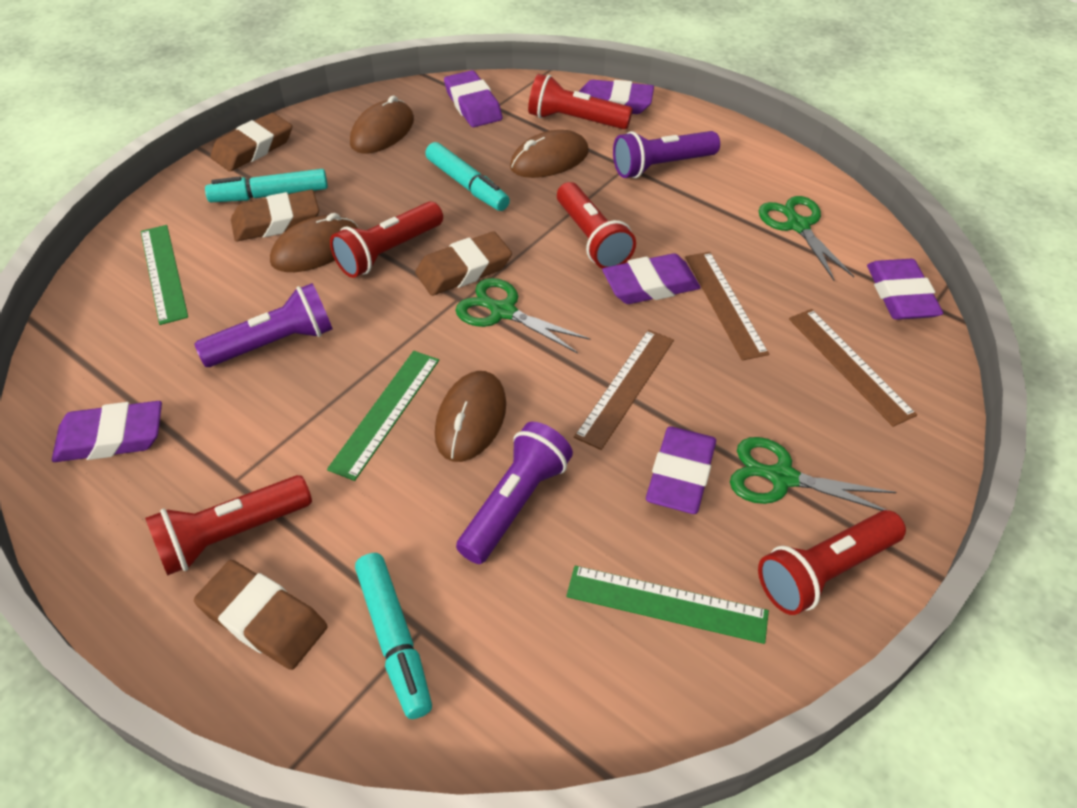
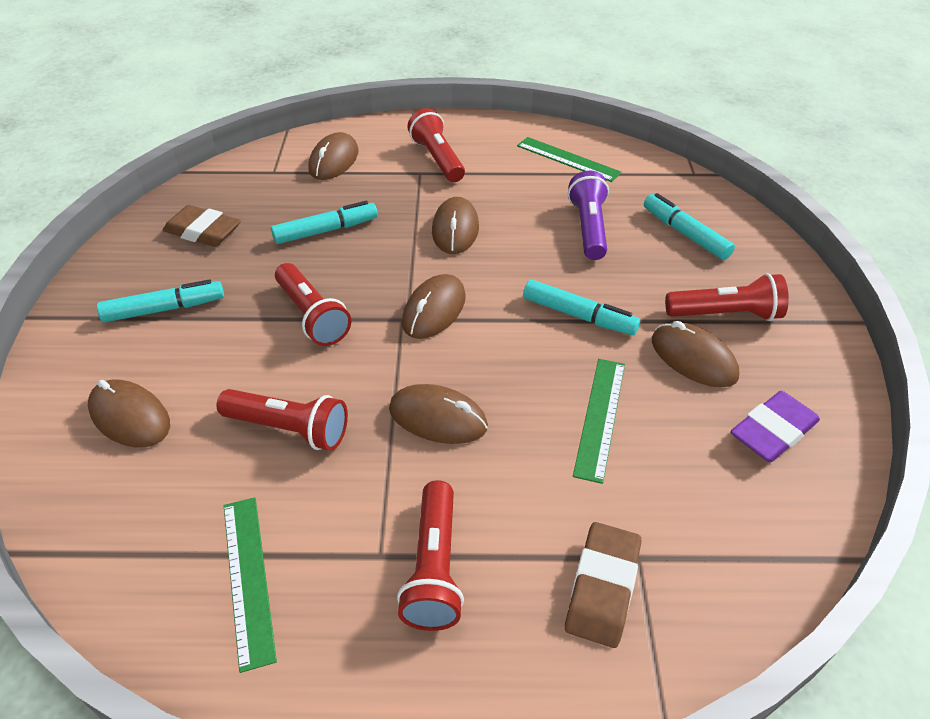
brown eraser: [194,560,327,670] [210,113,292,171] [231,190,319,241] [415,231,512,296] = 4 -> [163,205,241,247] [565,522,641,648] = 2
brown mouse: [270,213,358,272] [350,95,414,154] [435,371,506,462] [510,130,589,178] = 4 -> [88,380,170,447] [308,132,358,180] [389,384,488,444] [402,274,466,339] [432,197,479,254] [652,321,739,388] = 6
brown ruler: [574,329,674,450] [685,252,769,360] [789,309,917,427] = 3 -> none = 0
green scissors: [455,278,591,354] [730,437,897,511] [758,196,854,281] = 3 -> none = 0
purple eraser: [52,401,162,462] [444,70,502,127] [579,80,654,114] [602,253,701,304] [646,426,716,514] [867,259,943,320] = 6 -> [730,391,820,462] = 1
purple flashlight: [195,283,332,367] [456,422,573,564] [613,131,720,178] = 3 -> [568,171,609,260] = 1
turquoise marker: [205,169,328,202] [355,553,432,719] [425,142,510,211] = 3 -> [97,279,224,322] [271,201,378,244] [523,280,640,335] [644,193,735,260] = 4

